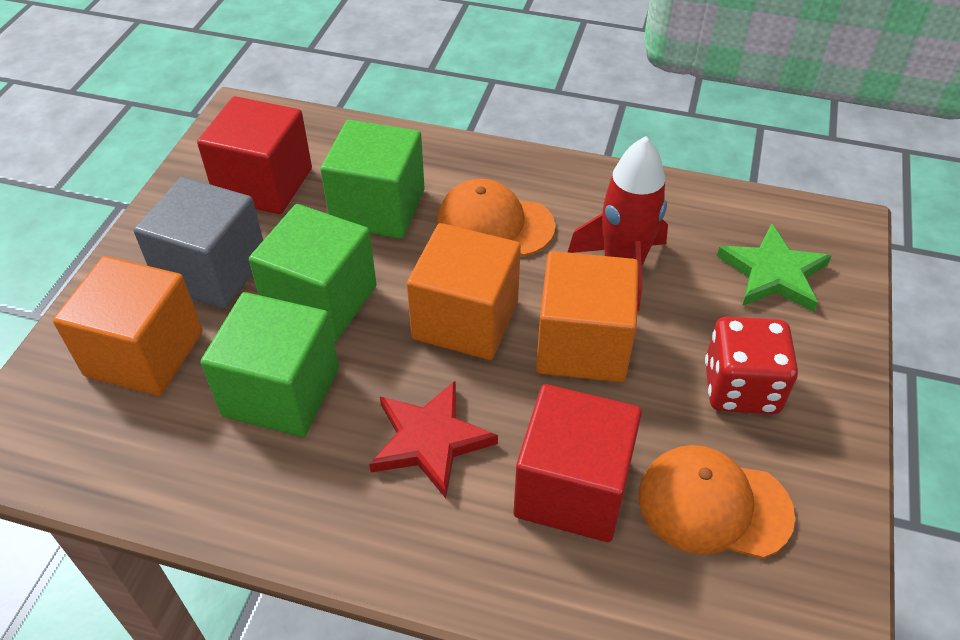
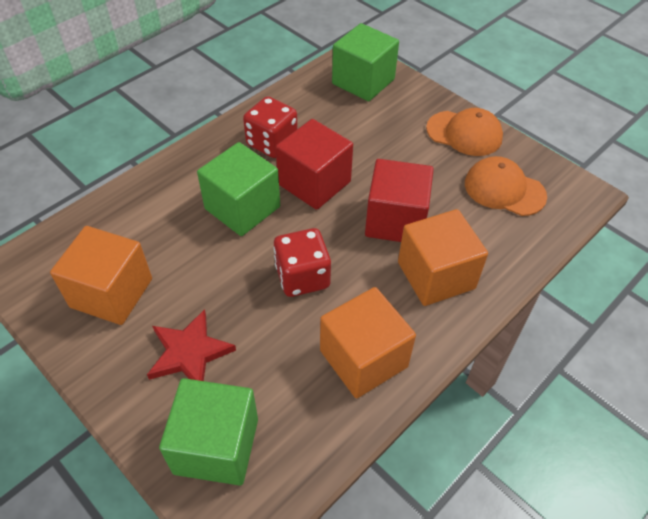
green star: [717,224,831,312] = 1 -> none = 0
grey cube: [133,177,263,309] = 1 -> none = 0
red dice: [705,316,798,415] = 1 -> [243,96,298,158] [273,228,331,297] = 2
red rocket: [567,136,668,311] = 1 -> none = 0

